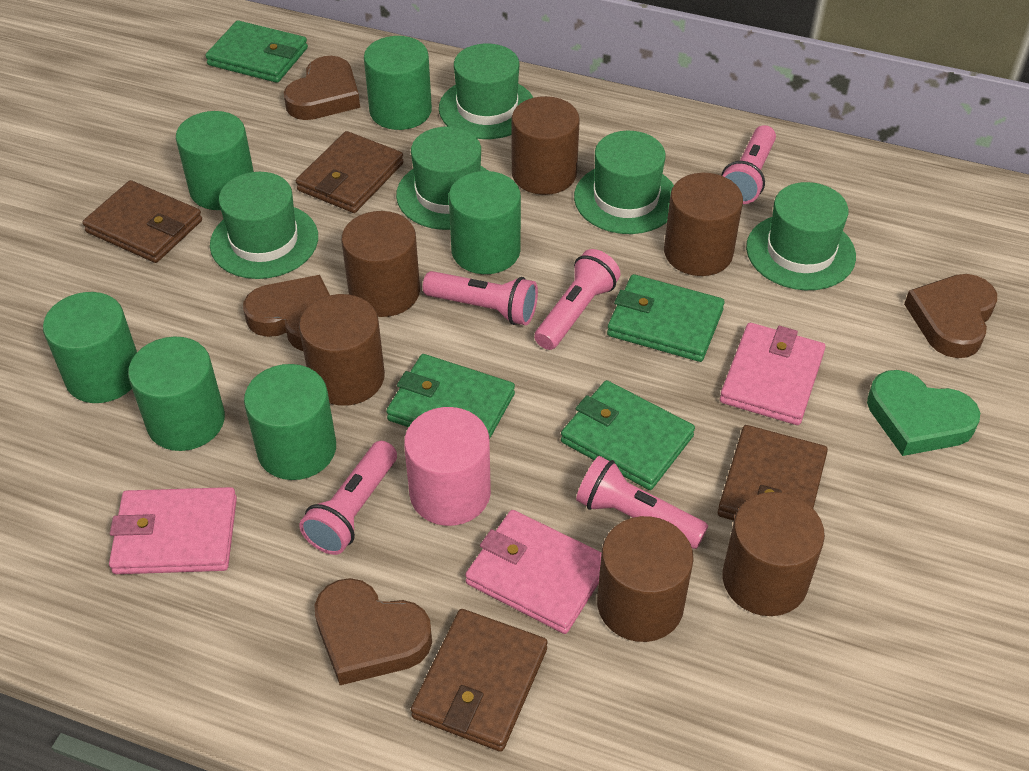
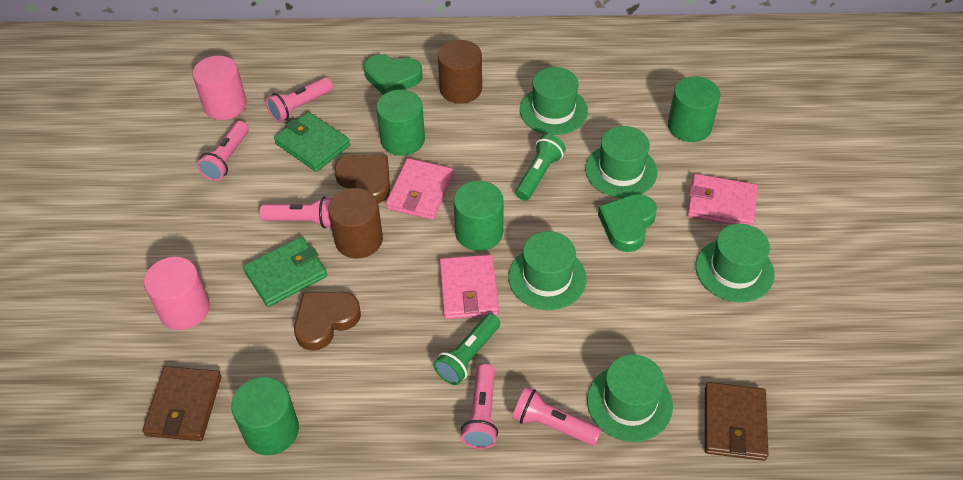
brown cylinder: [299,294,385,406] [341,211,420,317] [512,96,580,195] [597,516,694,642] [664,173,743,276] [722,492,825,616] = 6 -> [328,188,383,259] [438,40,482,104] = 2
brown heart: [243,275,330,351] [284,56,360,120] [315,578,432,685] [904,274,997,358] = 4 -> [294,292,361,351] [334,155,390,204] = 2
brown wallet: [82,180,202,263] [296,131,404,213] [411,609,548,752] [718,425,828,521] = 4 -> [142,366,221,441] [705,382,769,461] = 2
green cylinder: [43,292,137,403] [128,337,225,451] [176,111,254,210] [244,364,336,480] [364,36,432,130] [449,171,521,274] = 6 -> [231,377,299,455] [376,90,425,156] [454,181,504,251] [668,76,720,142] = 4
green flashlight: none = 0 -> [434,314,500,385] [515,134,566,201] = 2
green heart: [867,370,980,456] = 1 -> [364,54,422,95] [598,194,657,252] = 2
green wallet: [205,20,308,83] [386,354,515,440] [561,380,695,490] [607,274,725,362] = 4 -> [243,237,327,307] [274,112,350,172] = 2
pink cylinder: [404,407,491,526] = 1 -> [144,257,210,330] [193,56,247,120] = 2

